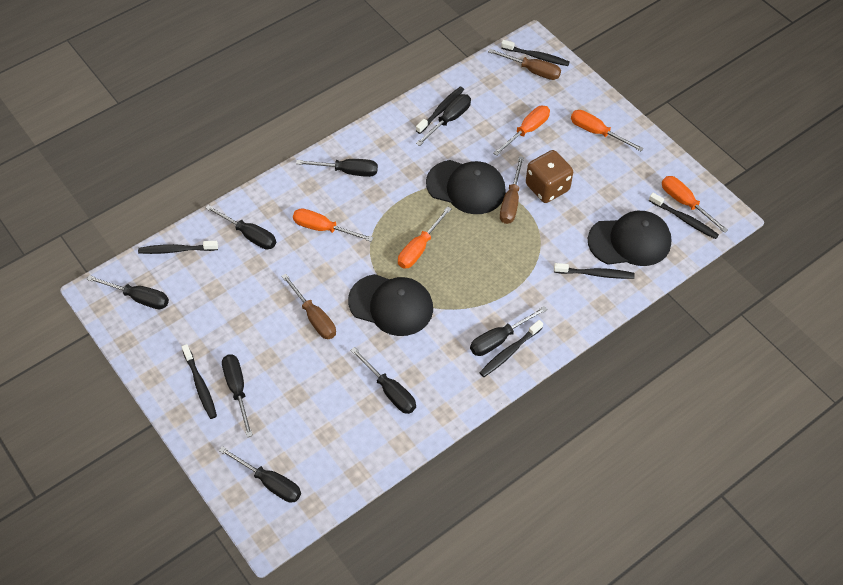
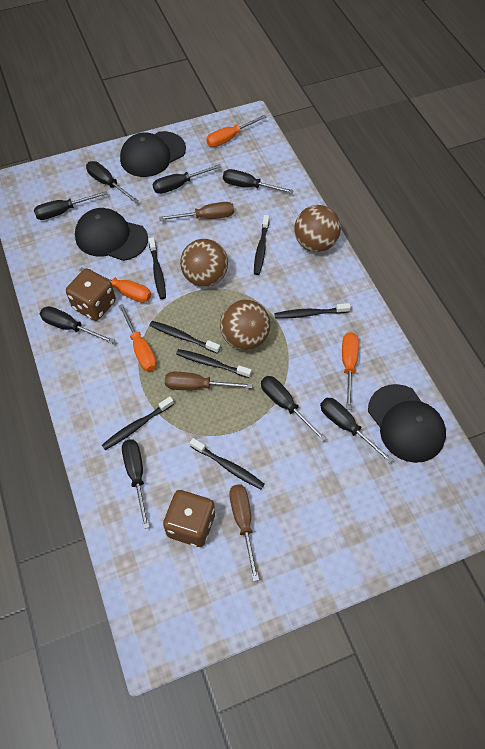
brown ball: none = 0 -> [180,239,228,287] [220,300,270,350] [294,205,341,252] = 3
brown dice: [526,150,573,203] = 1 -> [66,269,116,321] [163,490,215,547] = 2
orange screwdriver: [293,208,373,242] [398,206,452,269] [493,106,550,156] [571,110,644,151] [662,176,728,233] = 5 -> [79,267,151,303] [119,304,157,372] [206,115,267,147] [342,332,359,410] = 4

